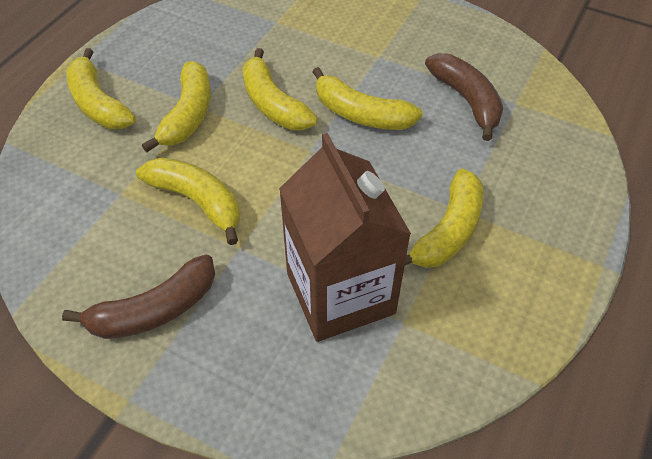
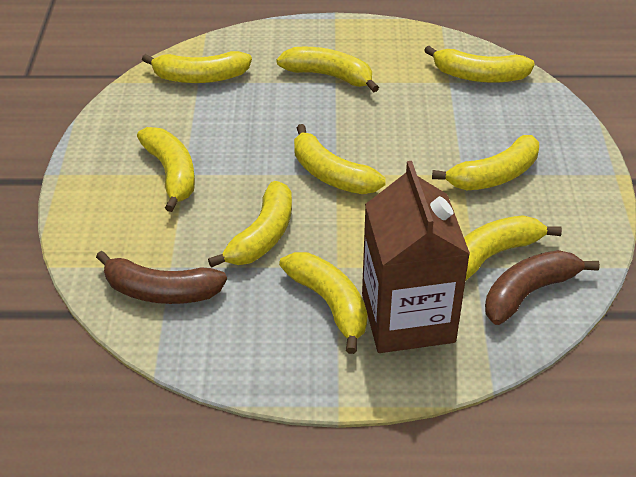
yellow banana: [66,48,136,129] [136,158,240,245] [142,61,211,152] [242,48,318,130] [312,67,423,130] [405,168,483,268] = 6 -> [137,127,195,212] [142,51,252,83] [208,181,292,268] [276,47,379,92] [279,252,367,354] [294,124,386,194] [424,45,535,83] [432,135,539,190] [464,215,562,281] = 9

